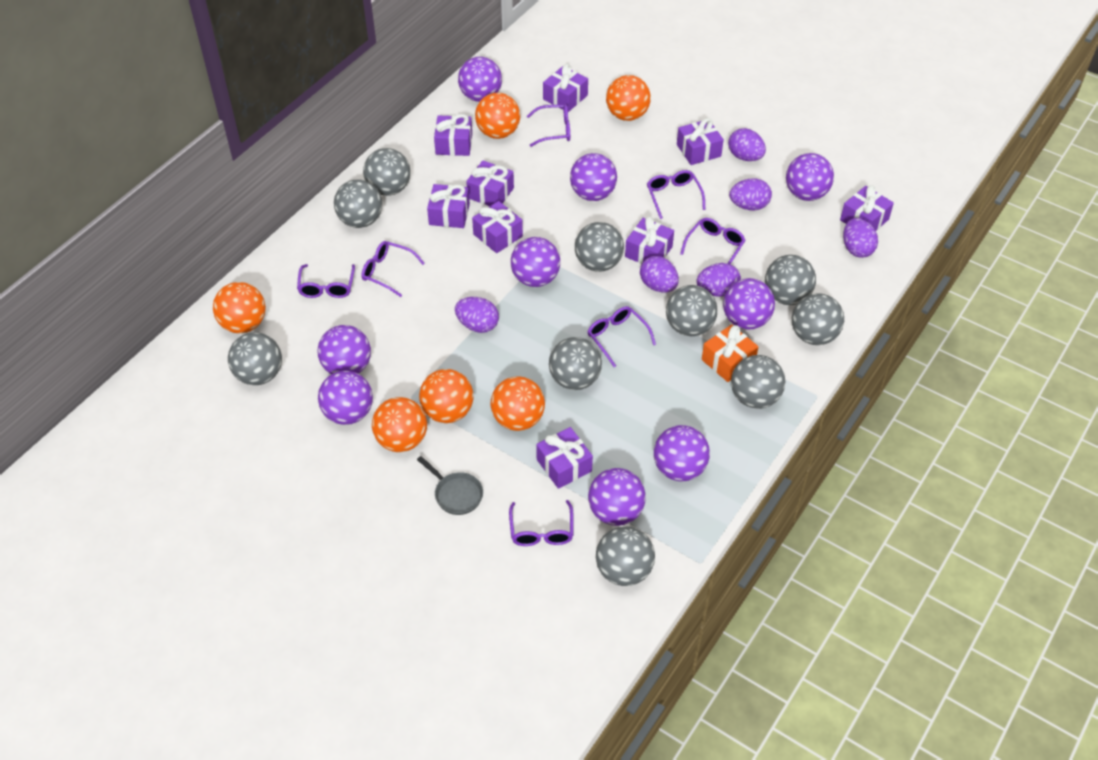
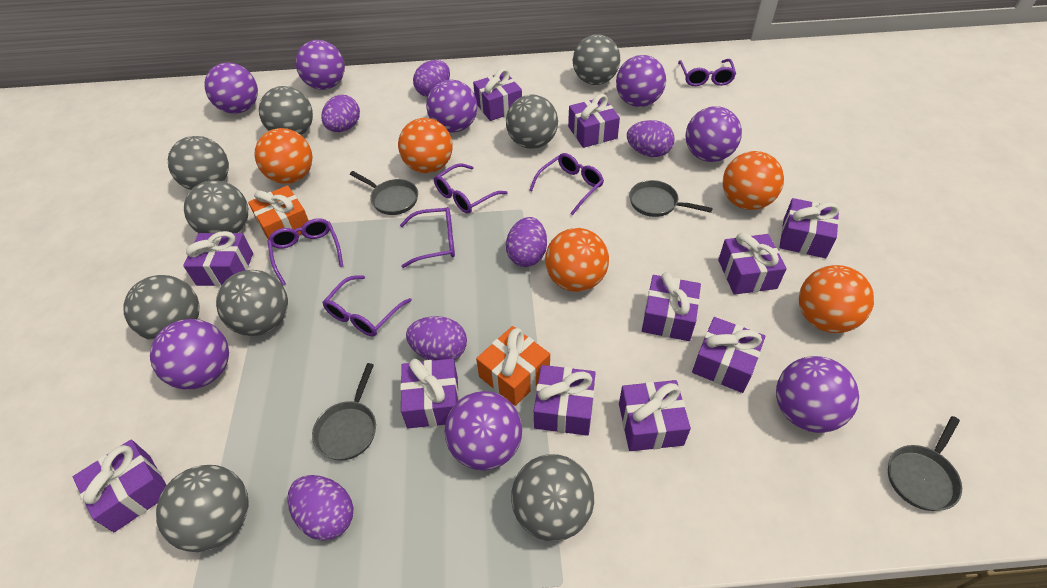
grey ball: [228,332,282,385] [334,180,382,228] [363,148,411,196] [549,337,602,390] [575,222,624,272] [596,526,655,586] [666,285,718,336] [731,355,785,409] [765,255,816,305] [792,293,844,345] = 10 -> [123,275,200,341] [156,465,248,552] [168,136,229,190] [184,180,248,233] [216,270,288,336] [259,86,313,135] [506,95,558,149] [511,454,594,541] [573,34,620,85] = 9
grey pan: [417,456,483,515] = 1 -> [312,363,376,461] [350,171,418,215] [629,180,713,217] [888,416,962,511] = 4
orange ball: [213,282,266,333] [372,397,427,452] [419,369,474,423] [475,93,520,139] [490,376,545,431] [606,75,651,121] = 6 -> [254,128,313,184] [398,118,453,173] [545,228,609,292] [723,151,784,210] [799,265,874,333] = 5
orange gift: [702,324,758,382] = 1 -> [248,185,309,247] [476,326,550,406] = 2
purple ball: [317,325,371,374] [318,371,373,425] [458,57,502,102] [511,237,560,287] [570,153,617,201] [588,468,646,526] [654,425,710,481] [723,278,775,330] [786,153,834,201] = 9 -> [150,319,229,389] [205,62,258,114] [295,40,345,90] [426,80,478,133] [444,391,522,470] [616,55,666,107] [686,106,742,162] [776,356,859,433] = 8
purple gift: [427,184,470,228] [434,114,472,156] [466,161,514,206] [472,201,523,253] [536,427,593,489] [543,64,588,112] [625,216,674,264] [677,118,724,165] [840,185,894,231] = 9 -> [73,440,167,532] [183,231,253,286] [400,359,459,428] [473,68,522,121] [534,365,596,436] [568,94,620,148] [619,380,691,451] [642,272,701,341] [692,317,765,393] [718,232,787,295] [779,198,839,258] = 11
purple glasses: [297,264,355,298] [361,241,425,297] [509,500,574,546] [527,104,570,147] [588,306,656,367] [647,170,706,219] [680,218,745,264] = 7 -> [267,218,343,285] [322,275,412,336] [400,207,455,268] [434,163,507,214] [529,153,604,216] [678,59,736,86] = 6

